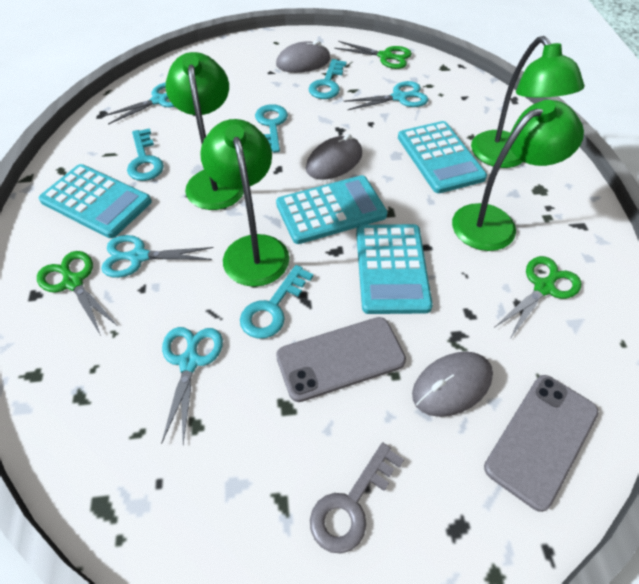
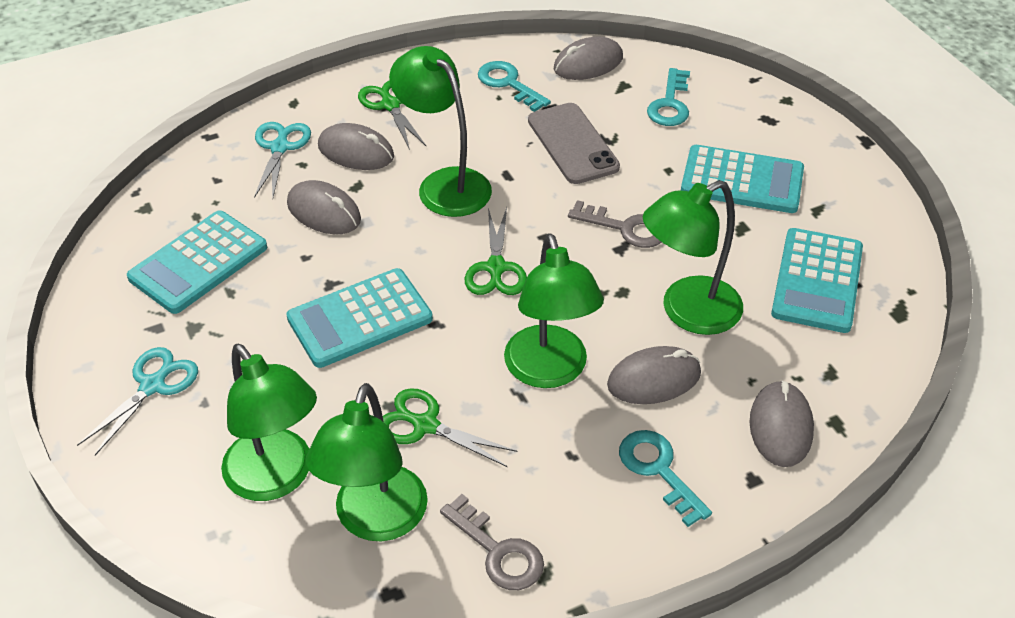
green lamp: [166,52,244,210] [200,119,289,287] [452,100,584,251] [471,36,584,168] = 4 -> [221,344,317,501] [306,383,428,541] [389,46,492,217] [504,233,604,388] [643,180,743,335] = 5
grey key: [310,442,404,553] = 1 -> [440,494,544,590] [568,200,662,248] = 2
grey mouse: [276,40,330,73] [306,134,362,180] [412,352,493,417] = 3 -> [287,180,361,234] [318,123,394,170] [554,36,623,80] [607,346,701,404] [749,380,814,467] = 5
grey phone: [276,317,406,402] [484,375,599,512] = 2 -> [528,103,620,184] = 1
turquoise key: [127,128,164,181] [240,265,313,339] [255,104,288,153] [308,59,346,99] = 4 -> [478,61,551,112] [619,430,712,527] [647,68,690,126] = 3
turquoise scissors: [101,235,213,278] [102,82,175,125] [161,327,223,444] [344,81,428,110] = 4 -> [77,347,198,456] [254,122,311,198] = 2

